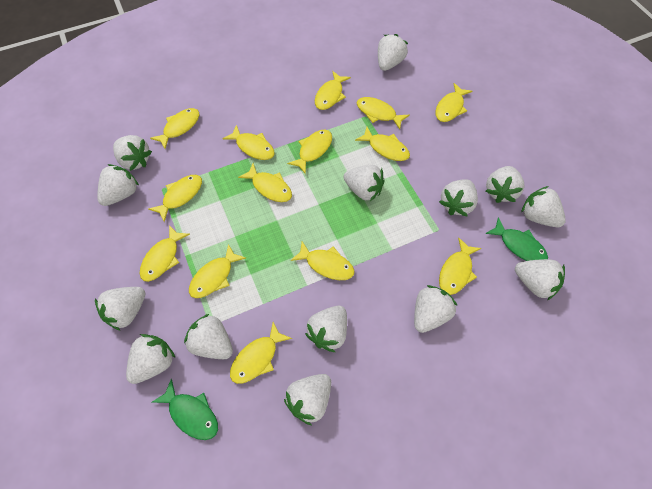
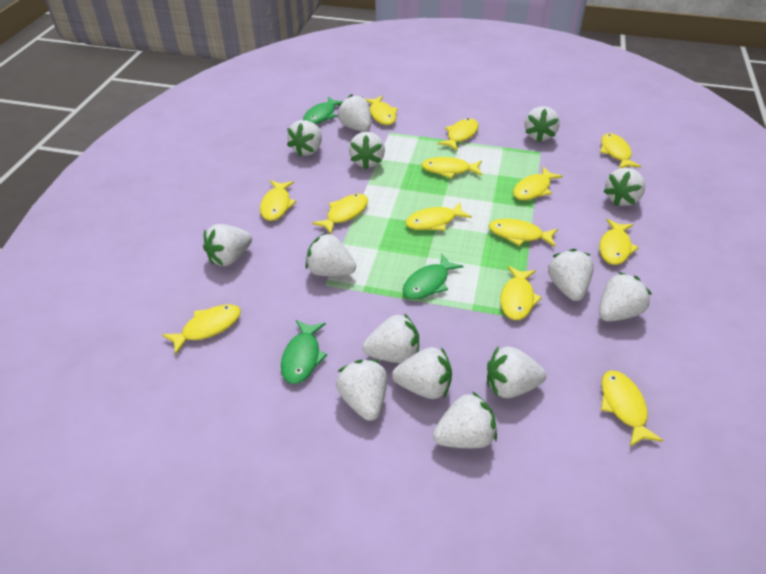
green fish: [152,379,218,440] [485,217,548,261] = 2 -> [281,320,327,384] [303,97,343,124] [403,254,464,299] = 3
yellow fish: [139,225,190,282] [148,175,202,222] [150,108,199,149] [189,244,246,298] [222,125,275,160] [230,322,292,384] [238,163,292,202] [287,130,332,174] [291,241,355,280] [315,71,351,110] [355,127,410,161] [357,97,410,129] [435,83,472,122] [439,238,481,295] = 14 -> [162,304,241,355] [260,180,297,221] [312,194,368,235] [366,96,398,125] [405,202,472,231] [421,157,482,179] [437,118,479,151] [489,219,558,247] [500,266,542,320] [513,166,563,200] [599,219,639,265] [600,133,641,168] [601,371,664,447] = 13

